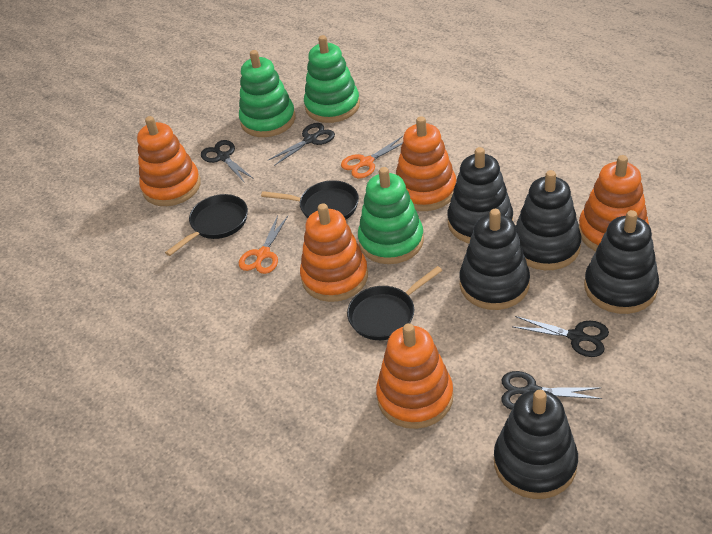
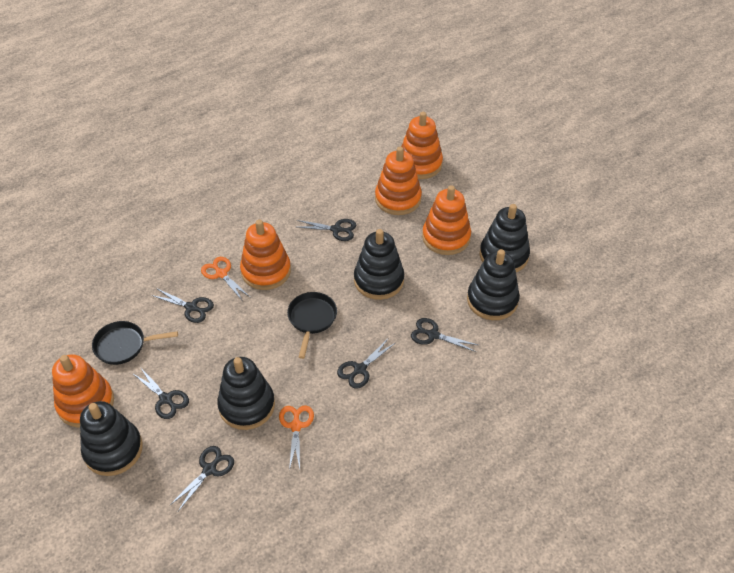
black pan: [165,194,248,256] [261,180,359,220] [347,266,442,340] = 3 -> [92,321,178,365] [287,292,337,359] = 2
black scissors: [201,140,254,183] [268,123,335,166] [501,371,602,410] [512,316,609,357] = 4 -> [132,367,189,419] [151,288,214,323] [169,446,234,511] [297,219,356,241] [337,339,395,389] [411,318,478,352] = 6
green stacking toy: [239,50,296,137] [304,35,360,123] [358,167,424,264] = 3 -> none = 0

